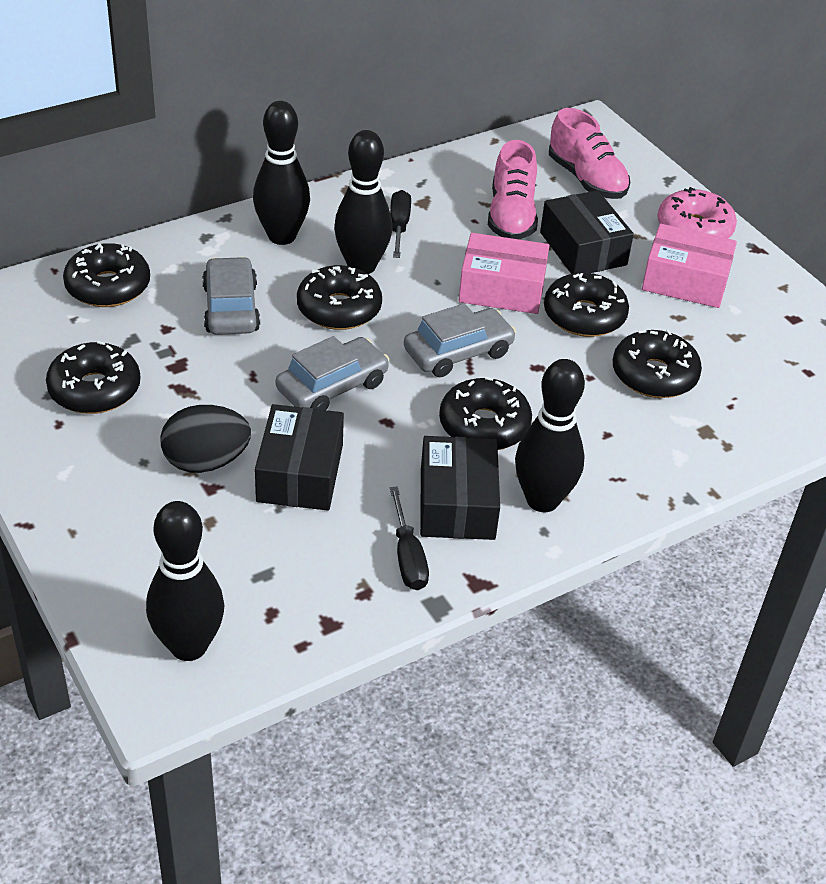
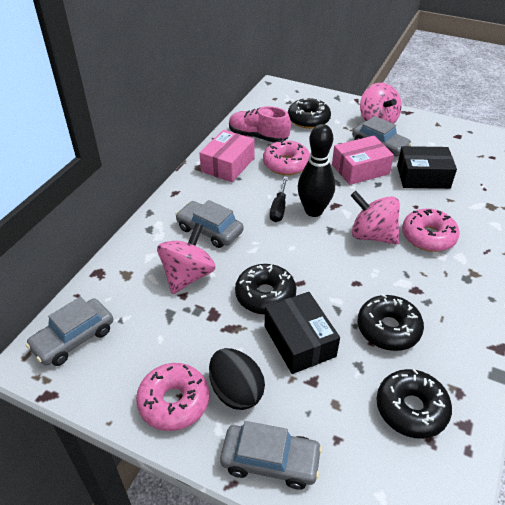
black bowling pin: [146,501,224,661] [253,101,310,245] [334,130,392,274] [515,359,585,512] = 4 -> [298,124,335,217] = 1
black box: [255,404,344,511] [420,436,500,540] [540,190,634,274] = 3 -> [265,292,340,374] [397,146,457,189] = 2
black donut: [46,341,140,414] [63,243,150,307] [297,265,382,330] [439,377,532,450] [544,273,629,337] [613,329,702,398] = 6 -> [235,264,297,315] [288,98,331,129] [357,294,424,351] [376,369,452,439] = 4
black screwdriver: [390,190,411,258] [390,486,429,590] = 2 -> [270,177,288,222] = 1
grey car: [202,257,260,335] [276,336,390,410] [404,303,516,377] = 3 -> [26,296,113,366] [175,200,244,248] [220,421,322,490] [352,116,412,157] = 4
pink donut: [657,187,737,239] = 1 -> [136,363,209,431] [263,139,310,175] [402,209,460,252] = 3
pink shoe: [488,140,538,239] [549,108,630,199] = 2 -> [229,106,291,143] = 1
pink spinning top: none = 0 -> [157,223,216,294] [350,191,400,245] [360,83,402,124] = 3

